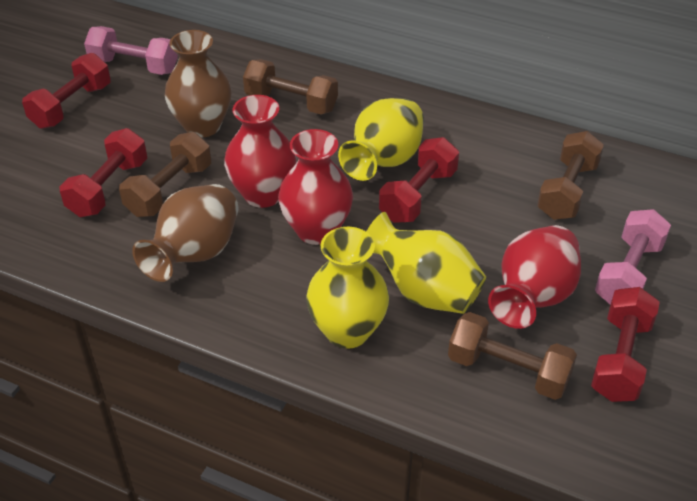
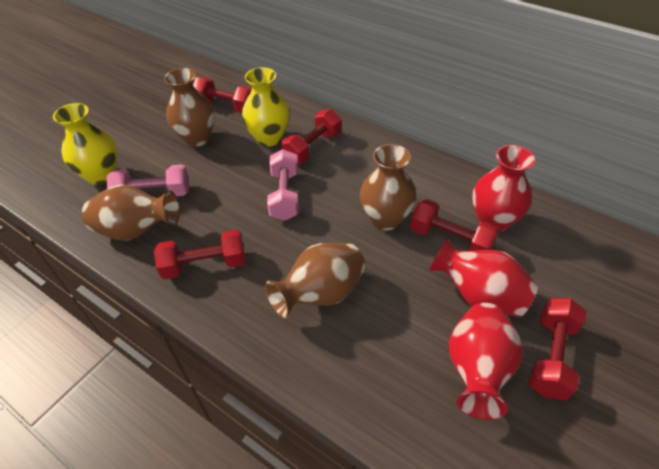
brown dumbbell: [119,132,211,217] [243,59,338,114] [448,312,577,400] [537,131,604,220] = 4 -> none = 0
brown vase: [132,184,238,282] [165,30,232,137] = 2 -> [82,184,180,241] [164,68,215,147] [265,243,365,318] [360,144,417,231] = 4
red dumbbell: [22,53,111,129] [60,128,147,217] [379,137,459,223] [591,287,660,402] = 4 -> [154,230,245,279] [193,77,252,113] [281,109,342,164] [410,199,499,251] [528,298,587,400] = 5
yellow vase: [306,227,389,349] [338,98,424,181] [366,212,486,314] = 3 -> [53,103,118,185] [242,67,290,147] = 2

